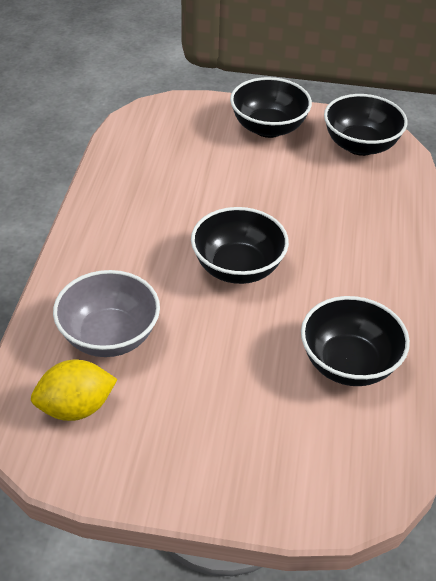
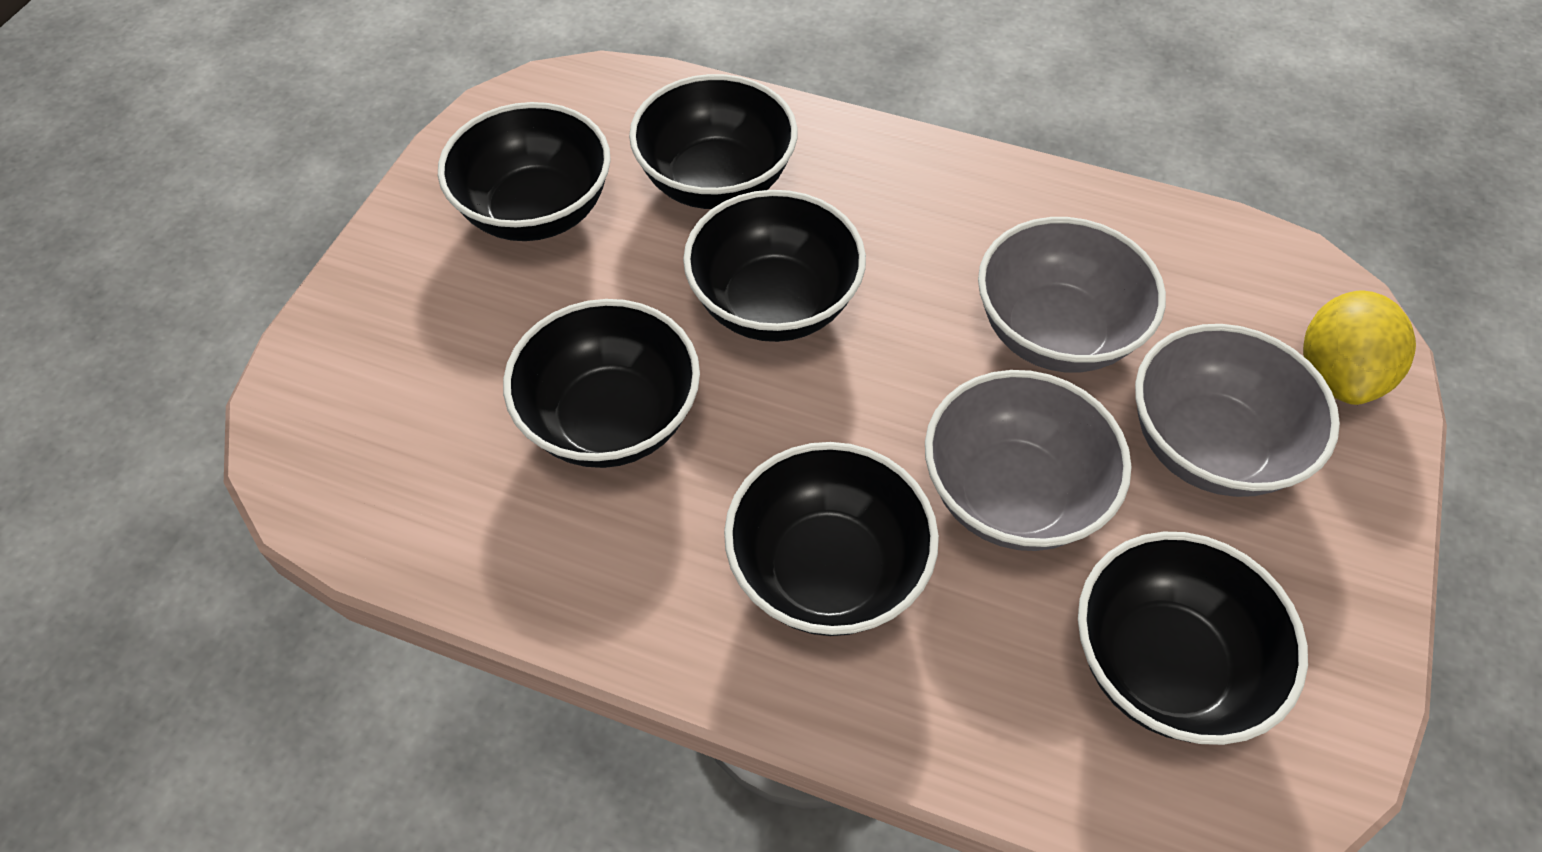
black bowl: [191,207,289,284] [230,77,312,138] [301,296,410,386] [324,94,408,156] = 4 -> [438,102,611,241] [503,299,700,468] [629,74,798,209] [683,190,866,342] [724,442,939,636] [1078,532,1308,745] = 6
grey bowl: [53,270,160,357] = 1 -> [925,370,1132,551] [978,217,1166,373] [1135,324,1340,497] = 3

